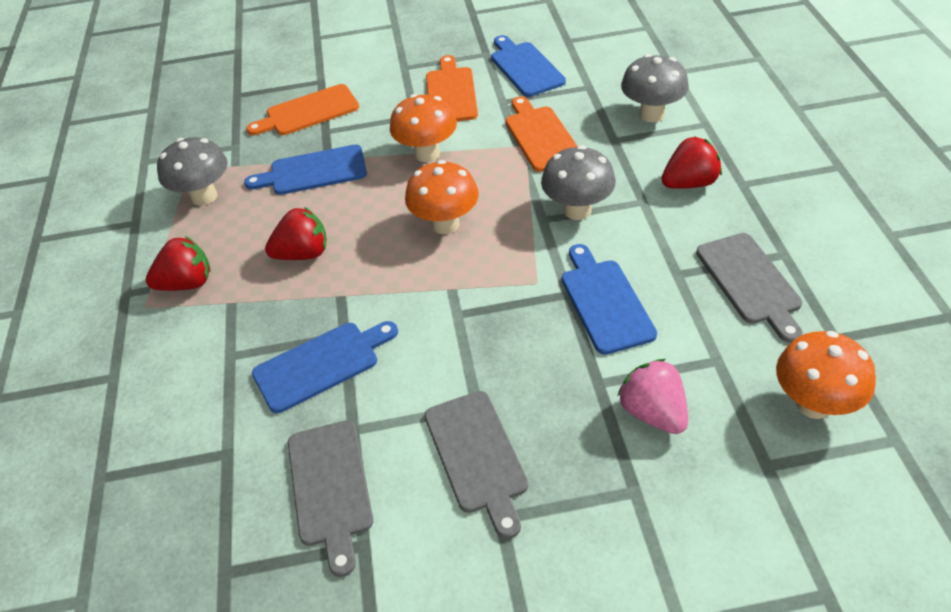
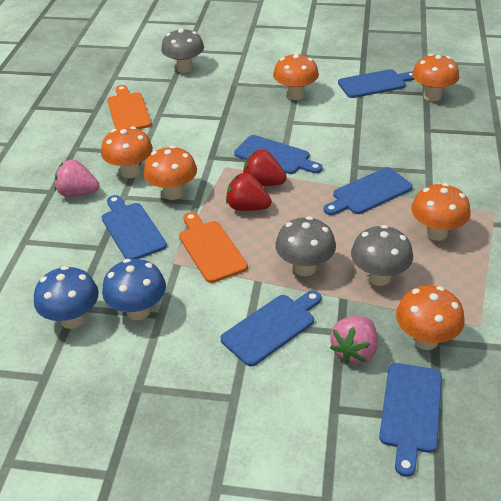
blue cutting board: [244,145,367,195] [252,321,398,413] [491,35,566,97] [562,244,657,355] = 4 -> [102,195,167,259] [220,291,321,367] [234,135,323,174] [324,167,413,215] [338,69,415,98] [379,363,442,477] = 6
blue mushroom: none = 0 -> [34,266,99,329] [102,259,166,320] = 2
grey cutting board: [288,420,373,577] [424,391,528,539] [696,233,803,343] = 3 -> none = 0
orange cutting board: [246,84,359,135] [426,55,478,121] [506,96,578,172] = 3 -> [107,85,152,129] [179,212,248,283] = 2
orange mushroom: [390,94,457,162] [405,160,479,234] [776,331,876,419] = 3 -> [101,126,153,178] [143,146,197,200] [273,53,319,100] [396,285,465,350] [411,183,470,241] [412,54,459,101] = 6
pink strawberry: [618,359,688,434] = 1 -> [54,159,99,197] [330,316,378,364] = 2
red strawberry: [146,236,211,291] [265,207,327,260] [661,136,722,189] = 3 -> [226,173,272,211] [243,149,287,186] = 2

